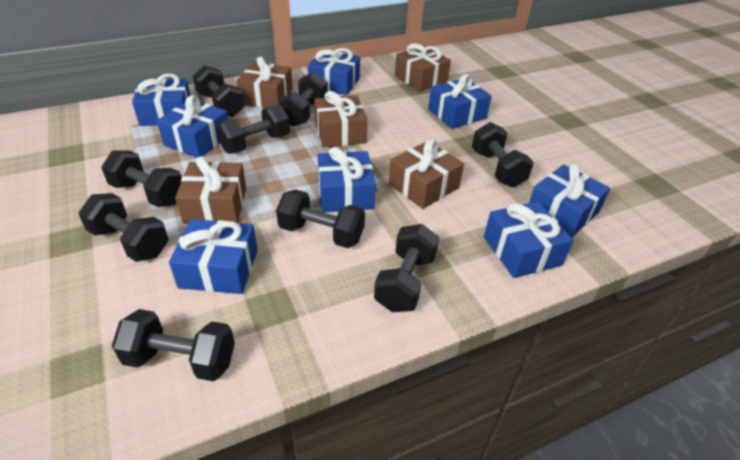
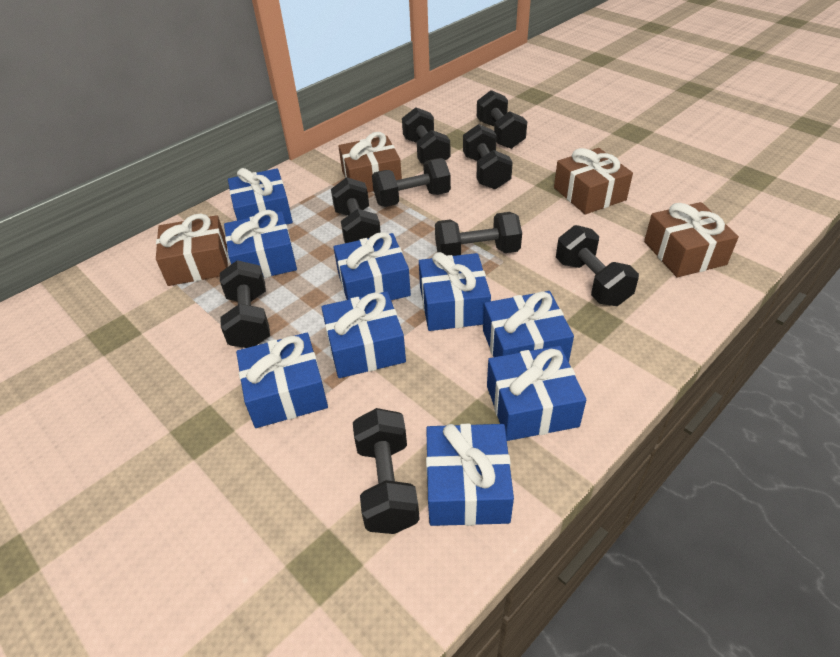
blue gift: [132,73,191,126] [157,95,228,158] [169,219,257,294] [308,48,360,95] [318,147,376,212] [428,74,492,129] [484,201,574,278] [529,164,610,237] = 8 -> [224,210,297,278] [228,168,293,225] [236,333,328,428] [321,291,406,378] [333,232,411,300] [419,252,491,331] [426,424,514,526] [483,291,574,362] [487,346,586,441] = 9
brown gift: [175,156,246,224] [237,56,293,108] [314,91,368,147] [389,139,464,209] [395,43,451,91] = 5 -> [156,214,228,286] [338,132,402,192] [554,148,633,214] [644,202,739,277] = 4

